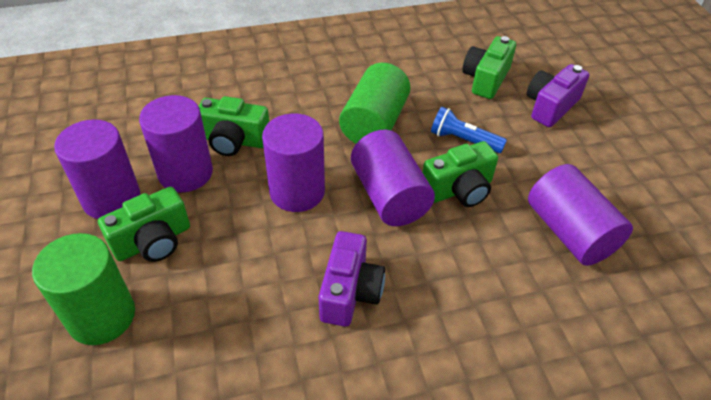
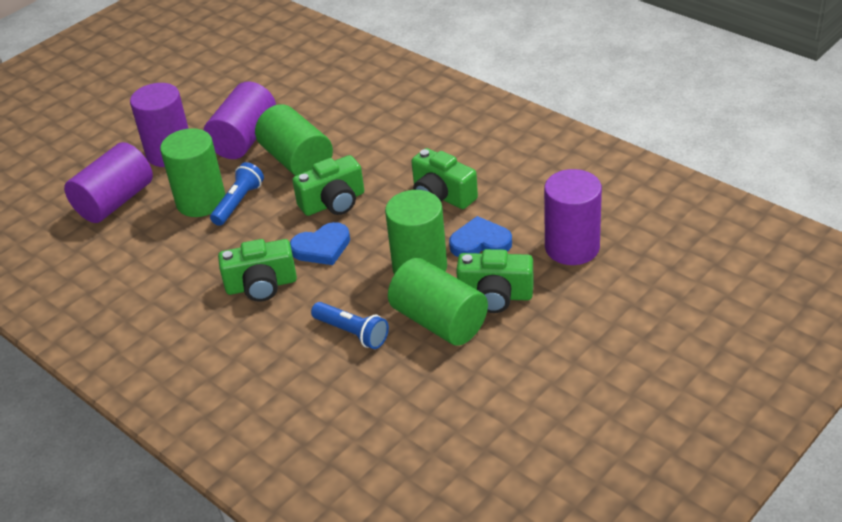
blue flashlight: [431,107,507,153] = 1 -> [210,162,264,226] [311,302,389,349] = 2
blue heart: none = 0 -> [290,222,350,265] [449,216,512,257] = 2
green cylinder: [32,233,135,345] [339,63,411,144] = 2 -> [160,128,226,217] [255,104,333,176] [385,190,447,274] [388,258,488,346] = 4
purple camera: [318,231,385,327] [527,64,590,127] = 2 -> none = 0
purple cylinder: [54,119,140,219] [139,95,213,192] [262,114,325,212] [351,130,435,226] [528,164,633,266] = 5 -> [64,142,153,223] [130,83,189,167] [203,81,276,159] [544,169,602,265] = 4

